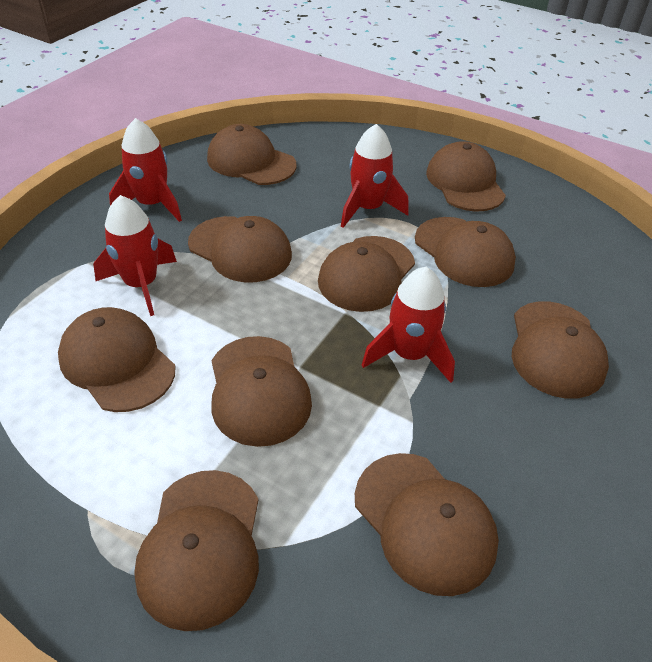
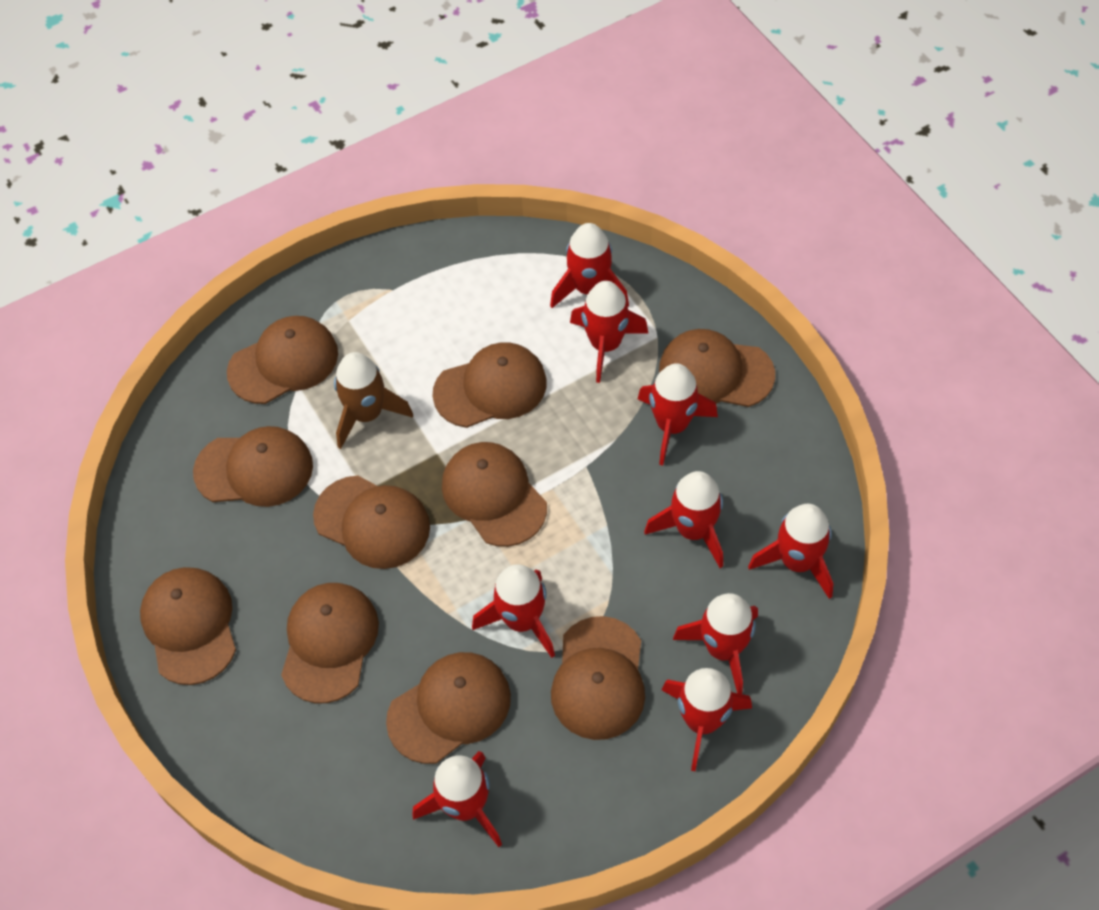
brown rocket: none = 0 -> [334,352,413,449] = 1
red rocket: [93,195,177,316] [109,118,182,222] [341,124,409,228] [362,267,455,383] = 4 -> [412,751,502,847] [472,564,555,658] [550,223,629,308] [570,281,649,383] [638,363,718,466] [644,471,723,568] [661,668,752,771] [673,593,758,694] [748,504,833,599] = 9

